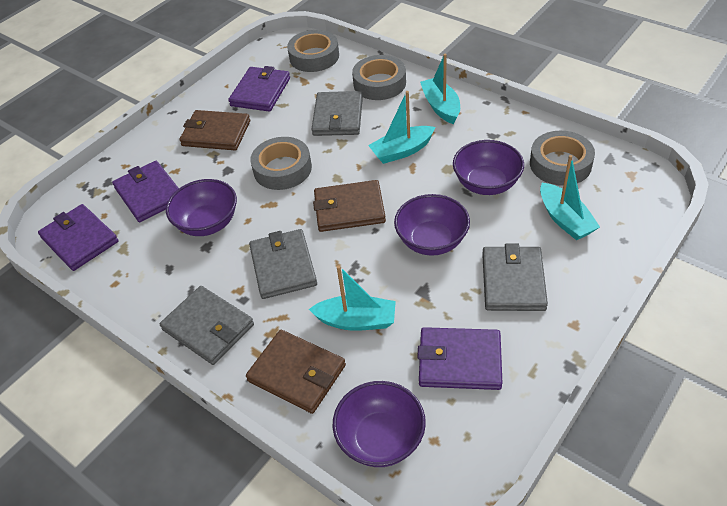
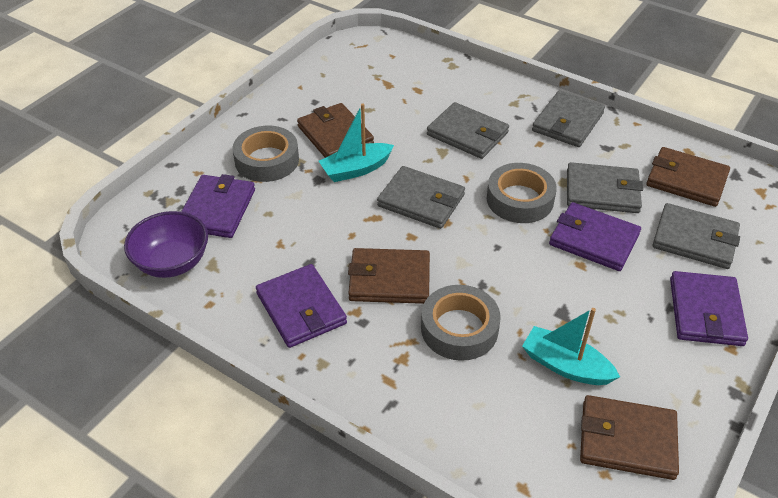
brown wallet: [179,110,250,150] [246,330,346,414] [313,180,386,232] = 3 -> [297,103,374,158] [348,248,430,304] [580,395,679,480] [647,147,730,207] = 4
grey tape: [250,137,312,190] [287,30,339,72] [352,55,406,100] [530,131,595,186] = 4 -> [232,126,299,182] [421,285,501,361] [487,163,557,223] = 3
grey wallet: [160,286,254,365] [249,229,317,299] [311,91,363,136] [482,244,548,311] = 4 -> [377,166,465,229] [427,102,509,159] [532,91,605,147] [567,162,643,213] [653,203,740,269] = 5
purple bowl: [166,179,237,236] [333,381,426,467] [394,194,470,256] [453,140,524,195] = 4 -> [124,211,208,278] = 1
turquoise boat: [309,265,396,331] [368,91,435,164] [420,54,460,124] [540,155,600,240] = 4 -> [319,103,394,182] [522,308,620,385] = 2

